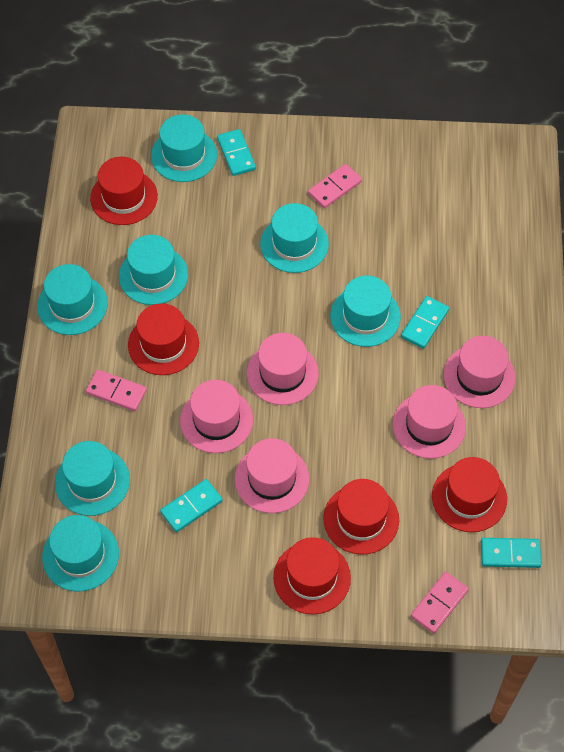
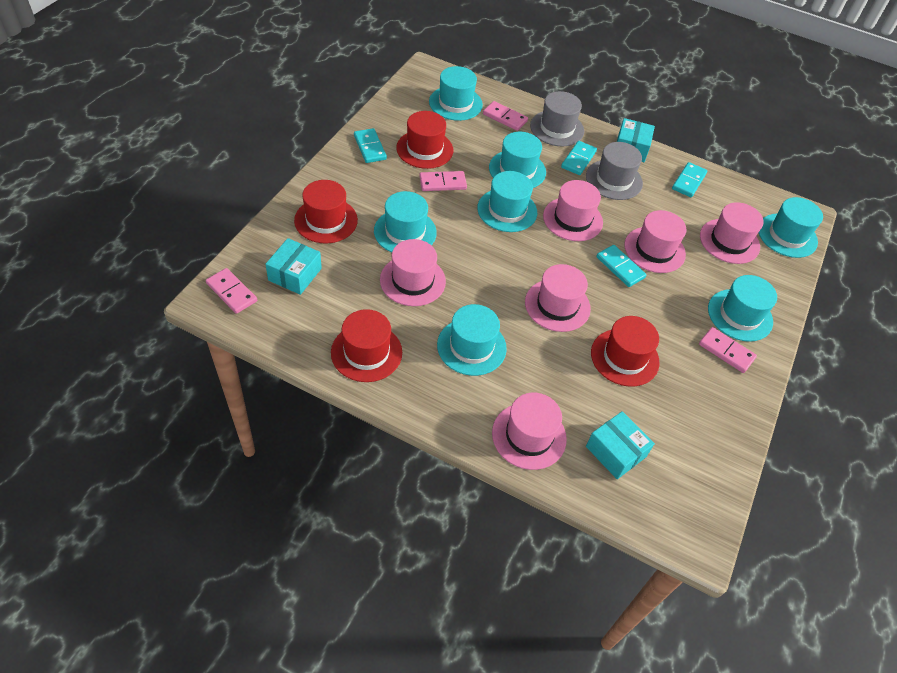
grey hat: none = 0 -> [530,91,584,146] [586,142,643,200] = 2
pink domino: [86,369,147,411] [308,164,362,208] [411,572,469,634] = 3 -> [206,268,257,314] [419,171,467,191] [483,101,528,131] [699,327,757,373] = 4
pink hat: [180,380,253,453] [235,438,309,513] [247,333,319,405] [393,385,466,459] [444,336,516,408] = 5 -> [380,239,446,306] [492,393,567,470] [525,264,591,332] [543,180,603,241] [624,210,687,273] [700,202,764,264] = 6
red hat: [90,157,158,225] [128,303,199,375] [273,537,351,614] [323,479,399,554] [432,457,507,532] = 5 -> [294,180,358,243] [331,309,402,382] [396,111,453,169] [591,316,660,387] = 4
turquoise box: none = 0 -> [265,238,322,295] [586,411,655,479] [617,118,655,162] = 3

